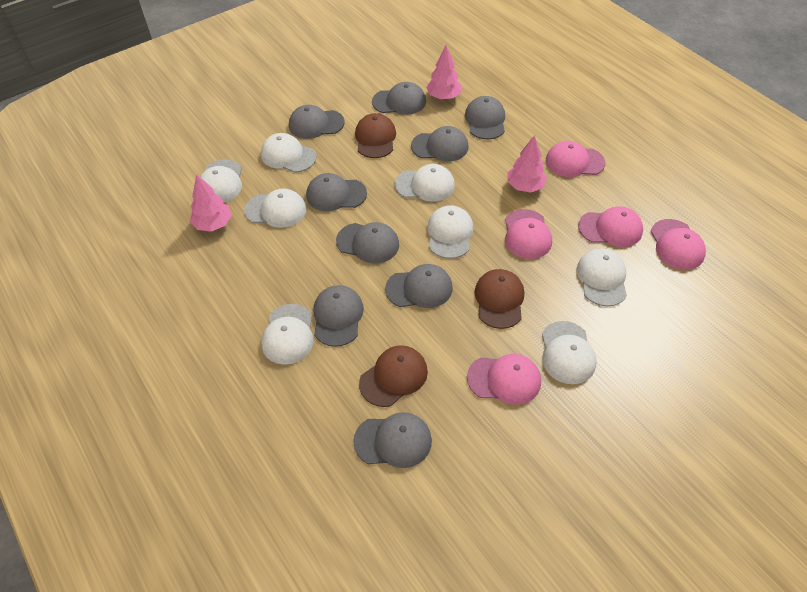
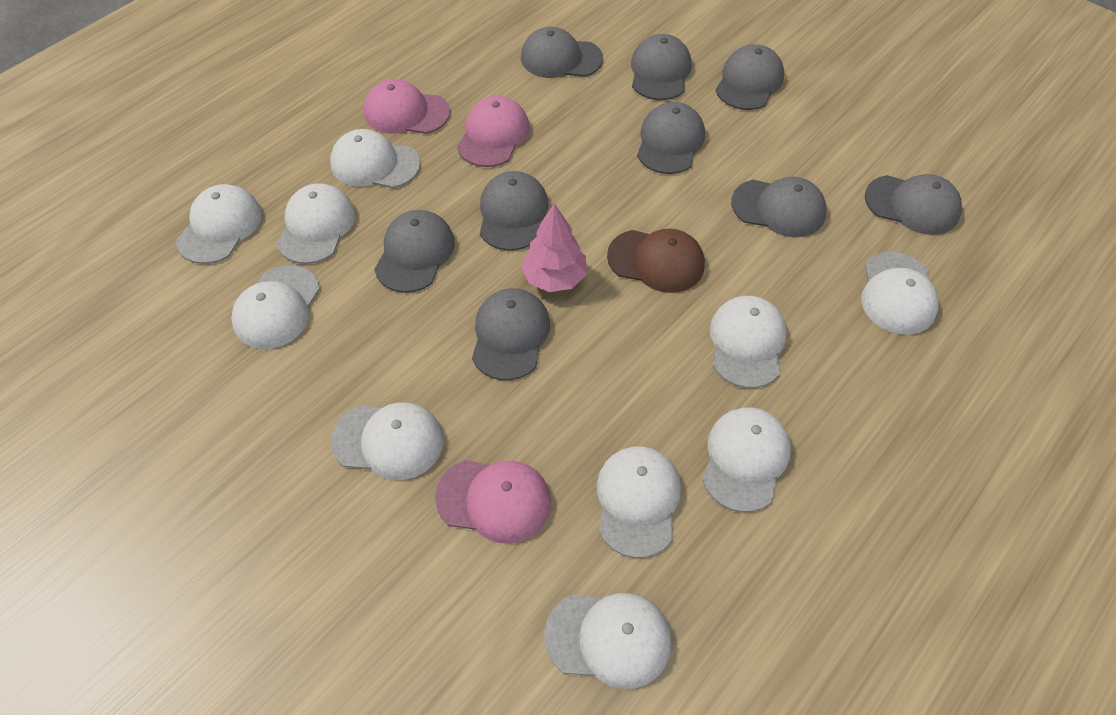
brown cap: [355,113,396,158] [359,345,428,407] [475,269,524,329] = 3 -> [607,229,705,293] = 1
pink cap: [467,354,541,405] [505,209,552,259] [546,141,605,177] [578,206,643,247] [651,219,706,270] = 5 -> [364,79,450,134] [435,460,551,544] [457,96,530,167] = 3
pink tree: [190,174,232,232] [426,45,462,100] [507,135,547,192] = 3 -> [521,203,587,292] = 1
white cap: [200,159,242,203] [244,189,306,228] [261,133,316,173] [262,304,314,365] [395,164,455,202] [427,205,473,259] [542,321,597,384] [577,249,627,306] = 8 -> [176,184,262,264] [231,265,320,349] [276,183,355,264] [330,129,420,188] [331,402,443,480] [545,593,671,689] [597,446,681,558] [702,407,791,512] [710,296,787,388] [861,252,939,335] = 10

